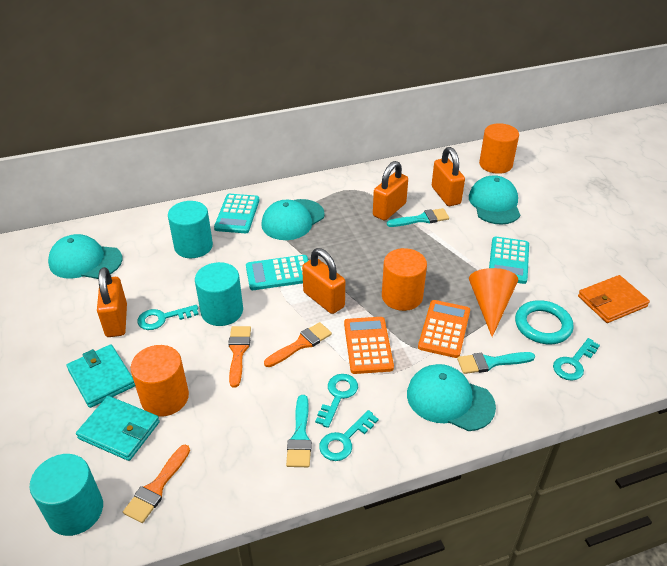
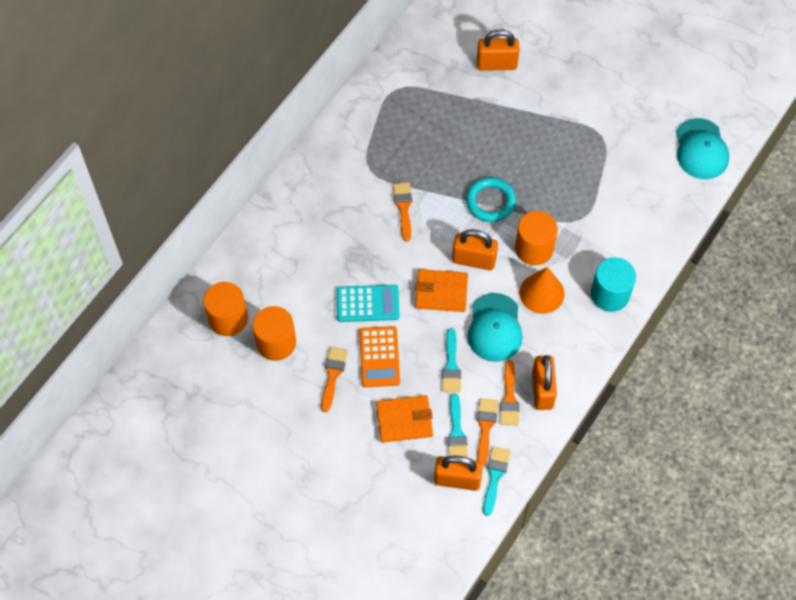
orange brush: [123,444,190,523] [228,326,251,388] [264,322,332,367] = 3 -> [321,347,348,412] [393,182,412,242] [477,398,498,466] [500,360,520,425] = 4
orange calculator: [344,317,394,374] [418,300,470,358] = 2 -> [359,326,400,387] = 1
orange wallet: [578,275,650,323] = 1 -> [376,395,433,443] [415,269,468,312] = 2
turquoise calculator: [214,194,260,233] [246,255,308,290] [489,236,529,284] = 3 -> [336,285,400,322] = 1
turquoise cap: [48,234,122,279] [261,199,325,240] [407,364,496,431] [469,175,520,225] = 4 -> [468,293,523,362] [676,118,729,179] = 2
turquoise cylinder: [30,454,103,536] [168,201,213,258] [195,262,243,326] = 3 -> [591,257,636,312] = 1
turquoise key: [138,305,199,330] [315,374,358,428] [319,410,379,461] [553,338,600,381] = 4 -> none = 0
turquoise wallet: [67,344,135,408] [76,396,160,461] = 2 -> none = 0

